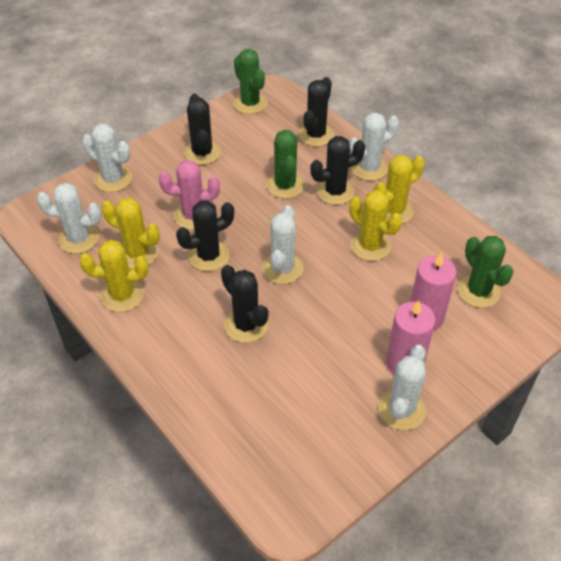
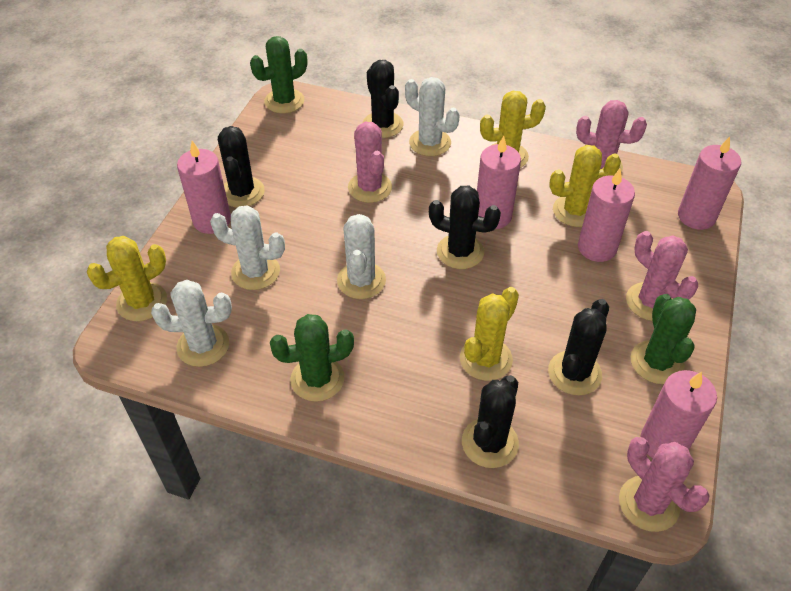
pink cactus: [159,160,220,230] = 1 -> [348,122,392,203] [576,100,647,172] [619,437,710,532] [626,231,698,321] = 4
pink candle: [386,301,435,375] [411,252,457,330] = 2 -> [177,141,231,234] [477,136,521,229] [578,169,635,262] [640,370,717,458] [678,136,741,230] = 5
white cactus: [37,183,102,254] [82,124,132,192] [262,205,304,284] [349,113,399,181] [378,345,426,430] = 5 -> [151,280,232,367] [210,205,285,290] [337,214,386,299] [405,77,460,156] = 4

